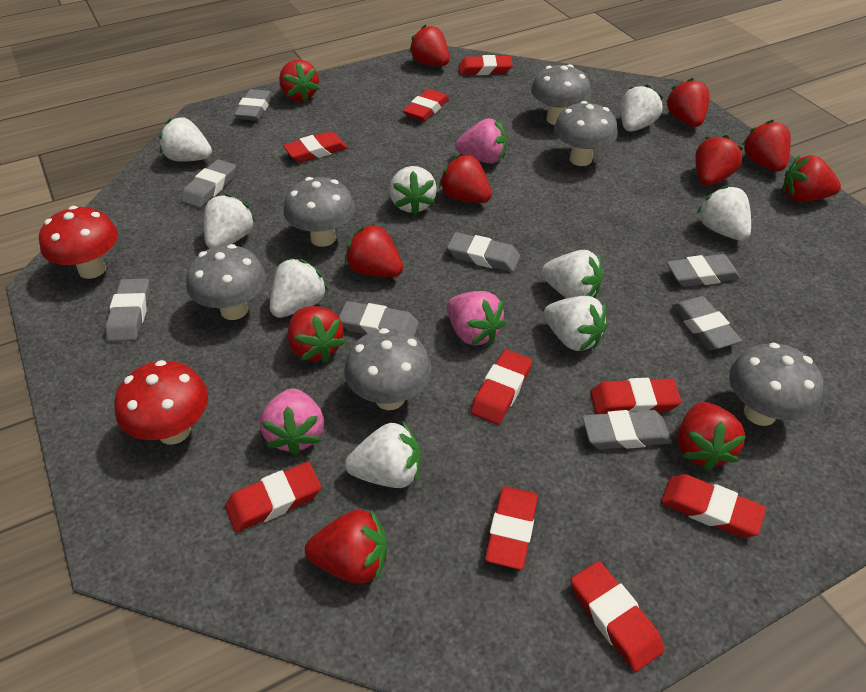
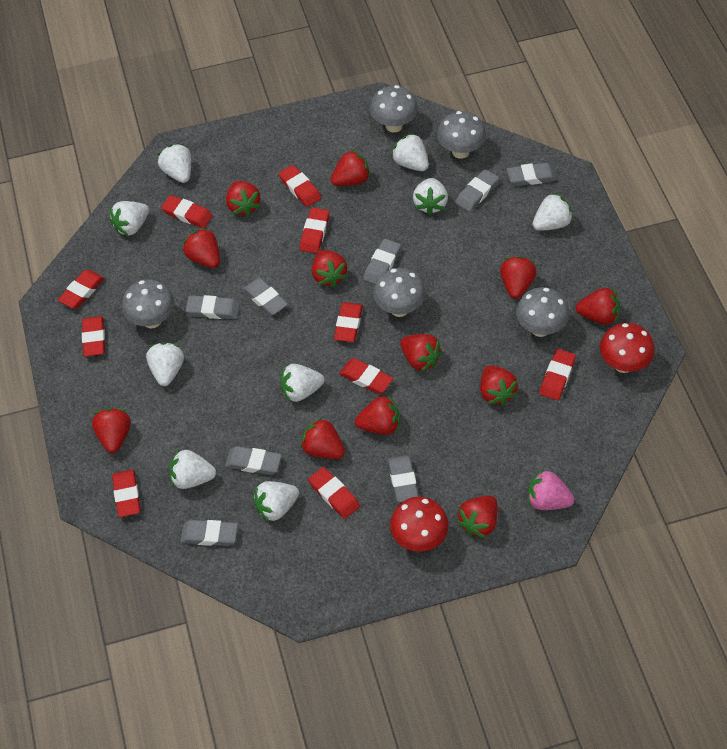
grey mushroom: [186,244,266,320] [284,177,355,247] [344,328,432,410] [531,64,591,125] [554,101,618,166] [729,343,823,426] = 6 -> [122,280,174,329] [370,85,418,133] [373,268,426,317] [437,111,486,159] [516,287,569,337] = 5
pink strawberry: [260,389,324,455] [447,291,506,345] [455,118,507,164] = 3 -> [528,470,574,510] = 1
red eraser: [225,462,321,532] [283,131,348,162] [403,89,449,121] [459,55,513,75] [470,349,532,425] [485,486,538,570] [571,561,665,672] [590,378,682,414] [661,474,766,537] = 9 -> [58,270,105,309] [82,316,105,357] [112,470,141,517] [161,195,213,228] [279,165,321,207] [300,208,330,253] [308,467,360,519] [334,302,363,342] [339,358,393,394] [539,349,576,401] = 10
red strawberry: [279,59,320,102] [288,306,346,362] [305,510,387,584] [345,224,403,277] [409,24,449,66] [439,154,492,203] [666,78,710,127] [677,402,746,471] [695,135,743,186] [742,120,791,172] [782,155,841,202] = 11 -> [92,408,131,453] [183,228,220,268] [226,181,261,217] [300,417,345,459] [312,250,347,287] [331,150,371,186] [355,396,400,435] [400,334,442,372] [457,496,498,538] [480,365,518,406] [500,256,537,299] [576,287,620,325] = 12

